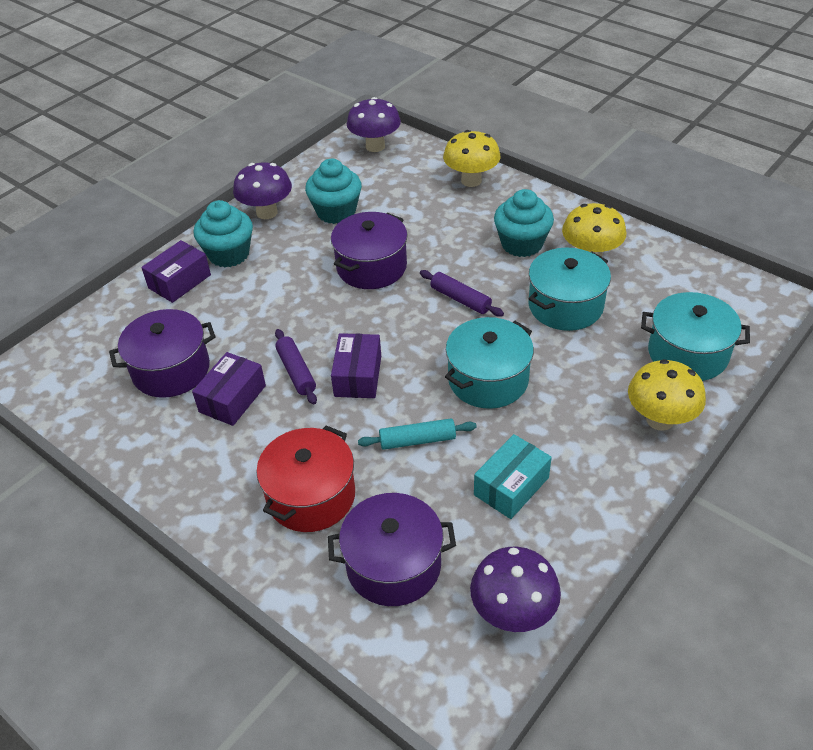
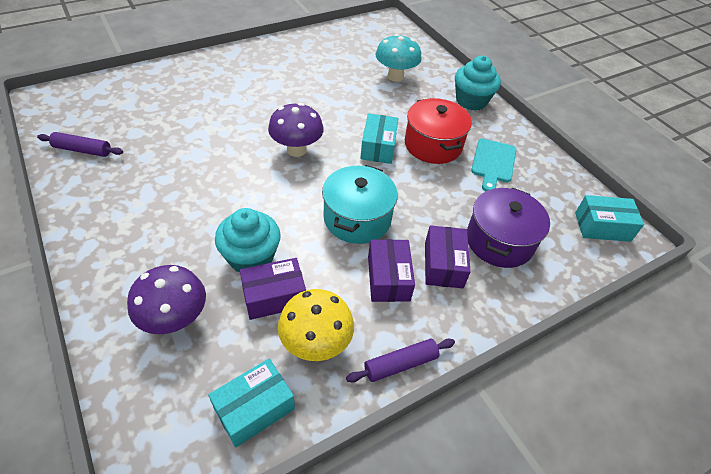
purple mushroom: [233,162,292,219] [347,97,401,152] [470,547,561,632] = 3 -> [127,265,206,334] [268,103,324,157] = 2
purple pot: [109,309,216,398] [328,493,456,606] [331,212,408,289] = 3 -> [467,187,550,268] = 1
turquoise box: [474,434,552,519] = 1 -> [208,359,295,448] [360,113,399,164] [575,195,644,242] = 3
turquoise cupcake: [194,200,253,267] [305,159,362,224] [494,189,554,257] = 3 -> [215,208,281,272] [455,56,501,111] = 2
turquoise cutting board: none = 0 -> [471,139,516,191] = 1
turquoise mushroom: none = 0 -> [376,34,422,82] = 1
turquoise pot: [445,317,534,409] [528,248,611,331] [641,292,750,381] = 3 -> [322,165,398,244] = 1
turquoise rolling pin: [358,418,477,450] = 1 -> none = 0
yellow mushroom: [443,130,500,187] [562,203,626,257] [628,359,706,431] = 3 -> [278,289,354,361] = 1

